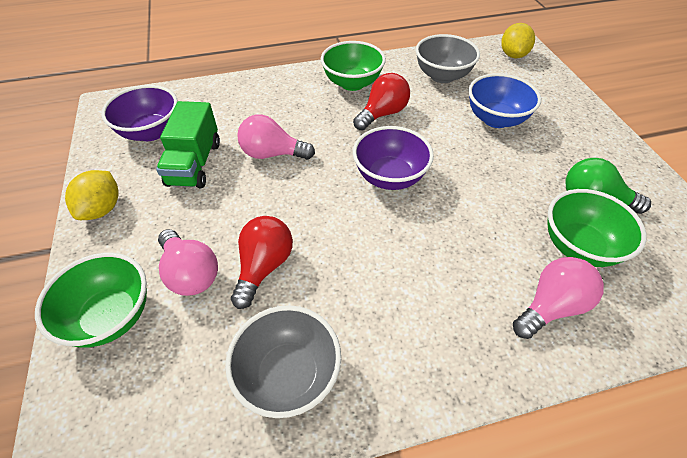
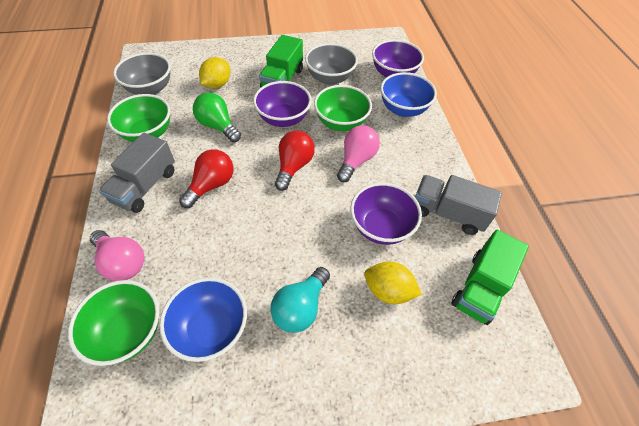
blue bowl: [468,73,541,128] = 1 -> [160,277,247,362] [380,72,437,117] = 2
green truck: [156,101,220,188] = 1 -> [259,35,303,88] [452,229,529,325] = 2
grey truck: none = 0 -> [99,133,175,213] [415,175,502,235] = 2
pink light bulb: [158,229,218,296] [237,114,315,160] [513,257,604,339] = 3 -> [90,230,144,281] [337,125,380,182] = 2
purple bowl: [101,85,178,141] [353,126,434,190] = 2 -> [253,81,312,127] [350,183,422,245] [372,40,424,77] = 3
turquoise light bulb: none = 0 -> [271,267,330,333] = 1

